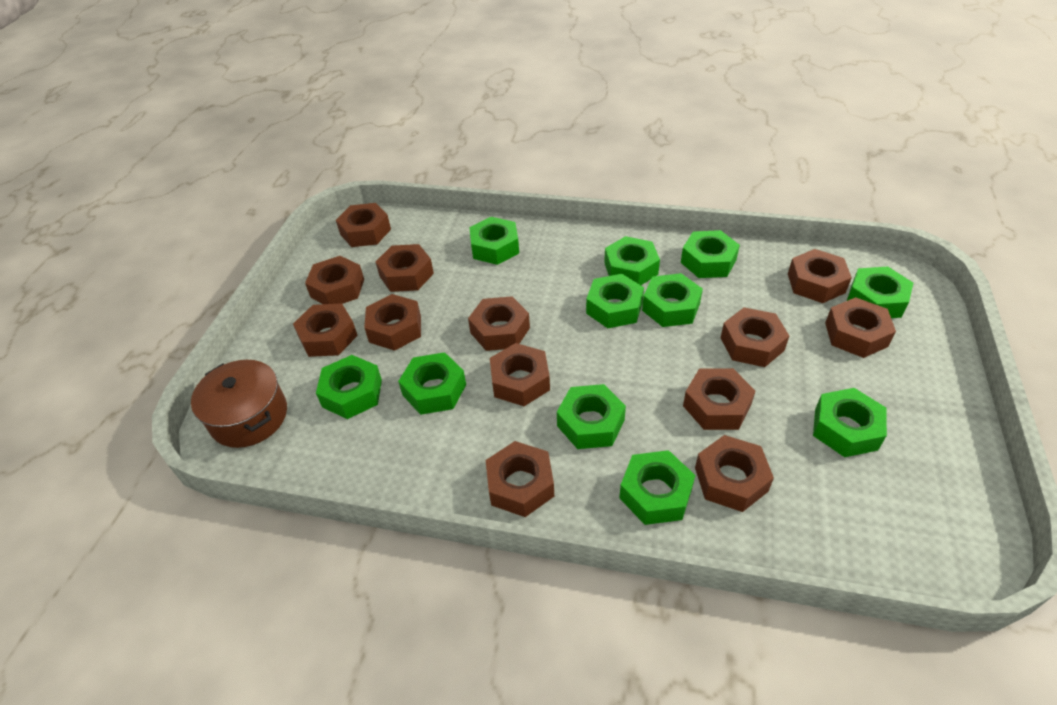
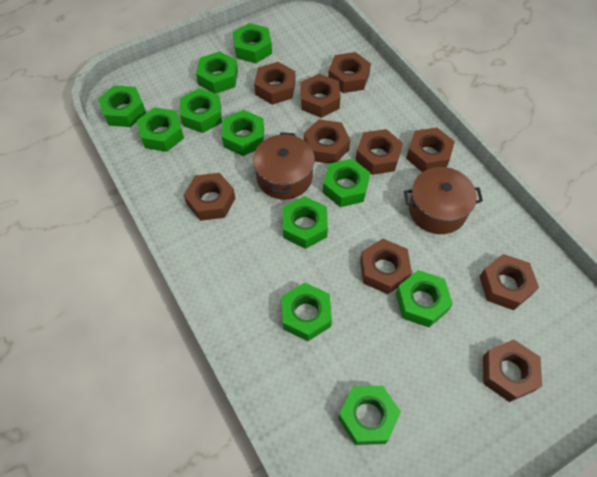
brown nut: [293,303,358,357] [305,256,364,304] [336,203,391,247] [364,294,421,351] [376,244,434,292] [468,296,530,351] [486,441,554,517] [490,343,550,406] [683,368,755,430] [695,435,774,512] [721,307,789,367] [788,249,852,303] [825,297,896,358] = 13 -> [184,173,235,221] [254,62,295,105] [300,74,341,118] [304,119,350,164] [328,52,371,93] [355,129,403,175] [360,239,412,294] [406,127,455,172] [479,254,539,310] [483,340,542,402] = 10
brown pot: [191,360,287,448] = 1 -> [253,132,315,199] [404,167,483,234] = 2

